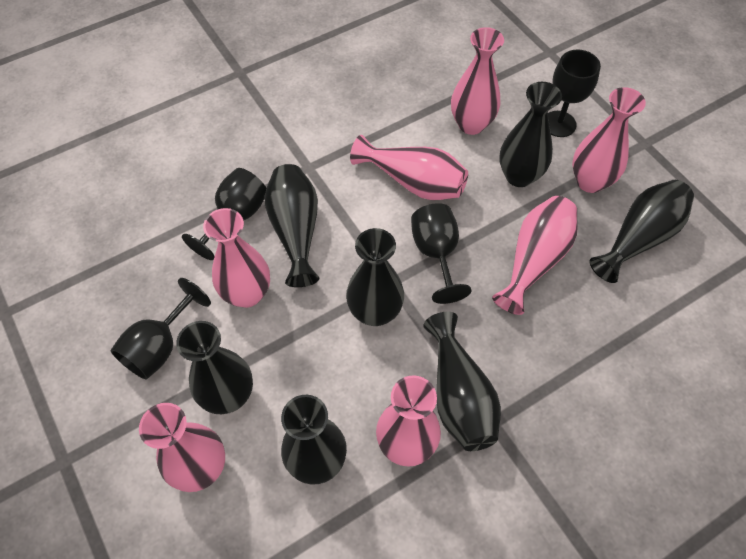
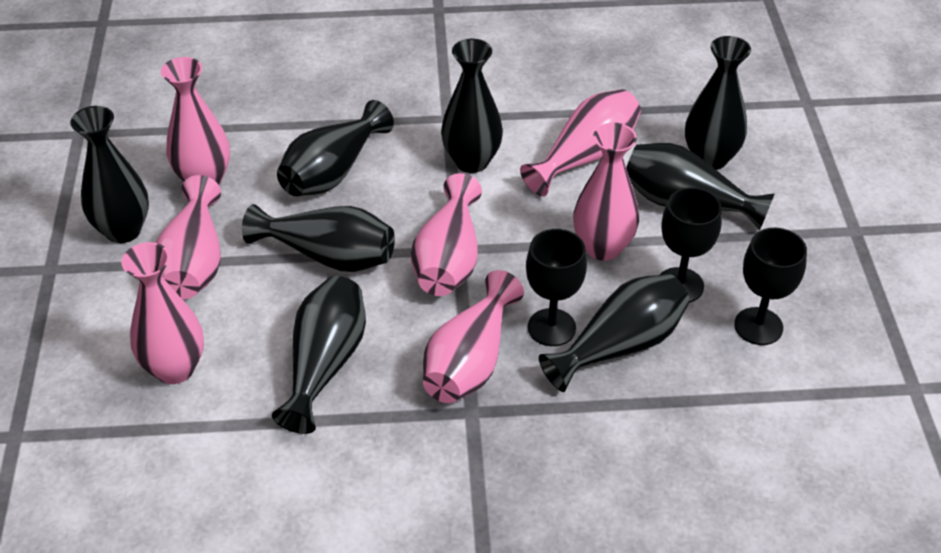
black goblet: [111,278,211,379] [182,168,266,260] [411,203,471,304] [548,49,601,137] = 4 -> [526,229,587,346] [660,187,722,302] [734,228,807,345] = 3
black vase: [176,321,253,414] [265,164,320,287] [281,395,347,485] [346,228,404,326] [423,311,501,451] [499,82,562,187] [589,180,694,283] = 7 -> [70,106,149,243] [242,204,395,272] [272,276,366,434] [277,100,394,196] [441,39,503,173] [539,274,689,392] [626,143,775,230] [685,36,751,170] = 8

